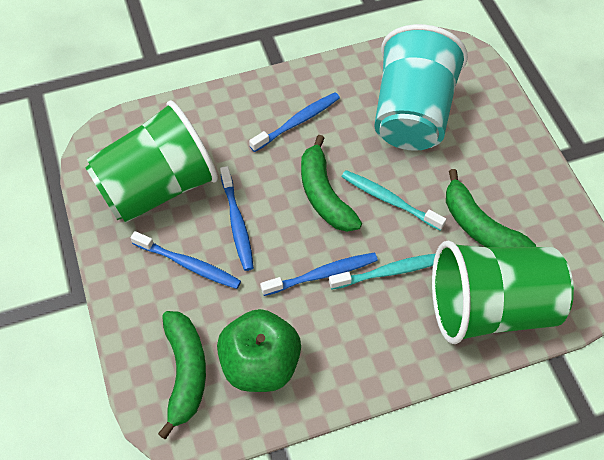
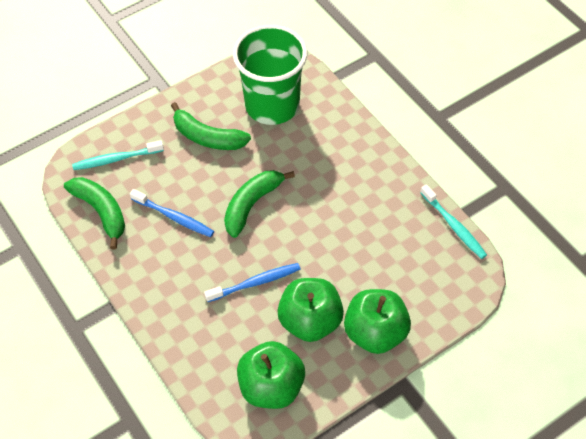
blue toothbrush: [130,231,241,289] [220,166,254,271] [249,92,340,152] [260,252,378,296] = 4 -> [130,189,214,237] [204,263,301,302] = 2
green apple: [217,309,301,392] = 1 -> [237,341,305,409] [277,278,344,342] [344,289,411,354] = 3
green cup: [85,100,218,223] [432,240,574,344] = 2 -> [233,25,308,125] = 1
turquoise cup: [374,24,468,151] = 1 -> none = 0

